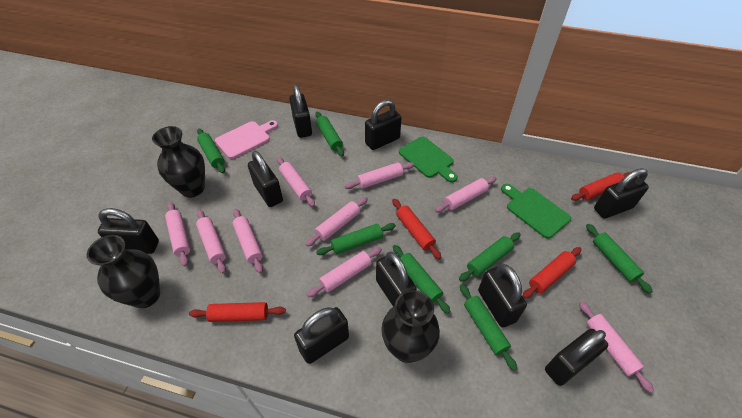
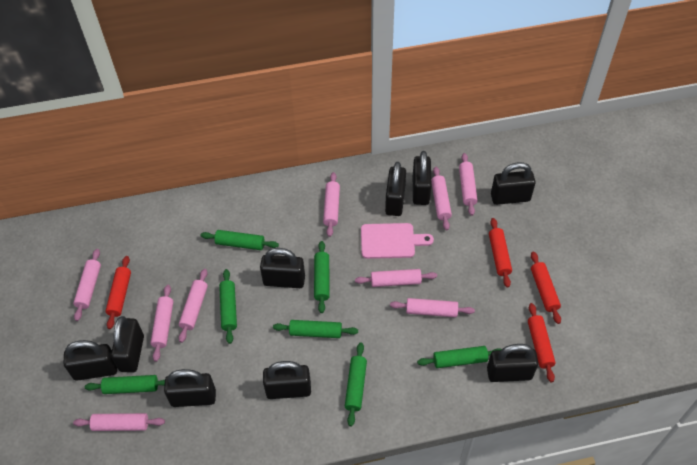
black vase: [87,235,160,308] [152,126,205,198] [381,290,440,363] = 3 -> none = 0
green cutting board: [399,136,458,183] [501,184,571,239] = 2 -> none = 0

